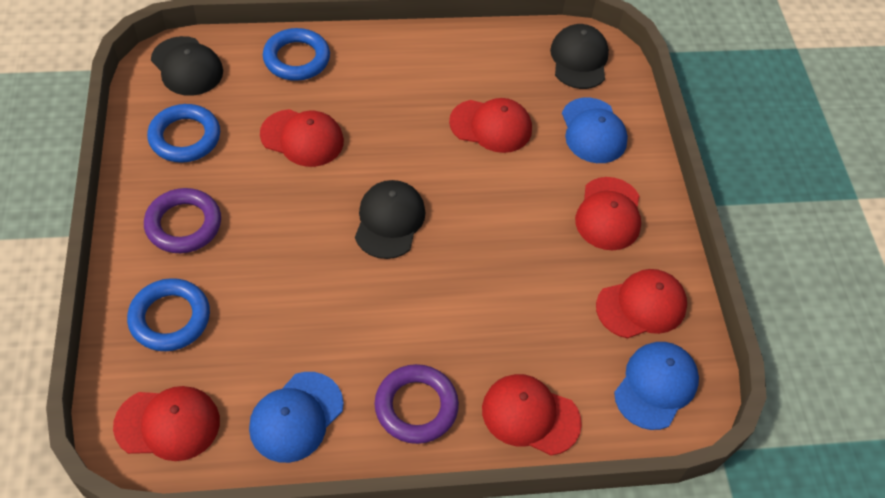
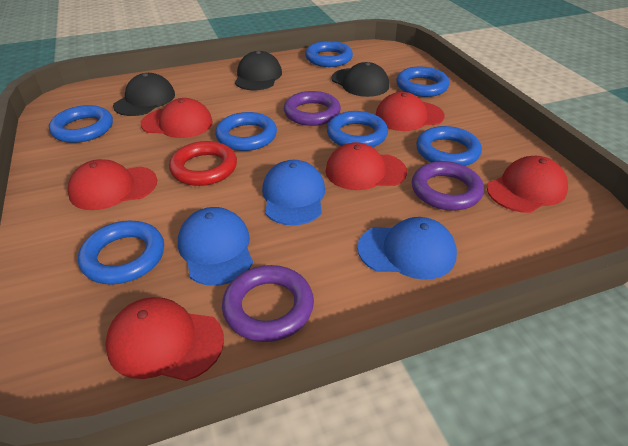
blue ring: [127,278,210,351] [147,104,220,163] [263,28,330,81] = 3 -> [49,105,113,143] [78,221,164,285] [215,112,277,151] [305,41,353,67] [327,111,388,147] [396,67,450,97] [416,126,482,166] = 7
purple ring: [144,188,221,253] [374,364,459,444] = 2 -> [222,265,314,342] [284,91,341,126] [412,161,484,211] = 3
red ring: none = 0 -> [169,141,237,186] = 1

